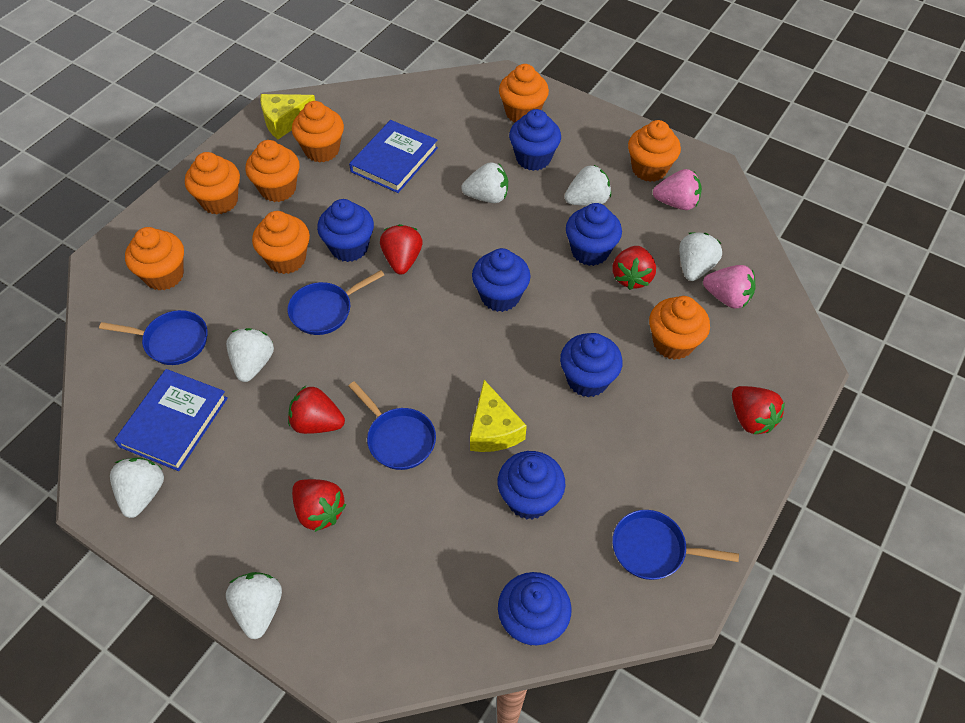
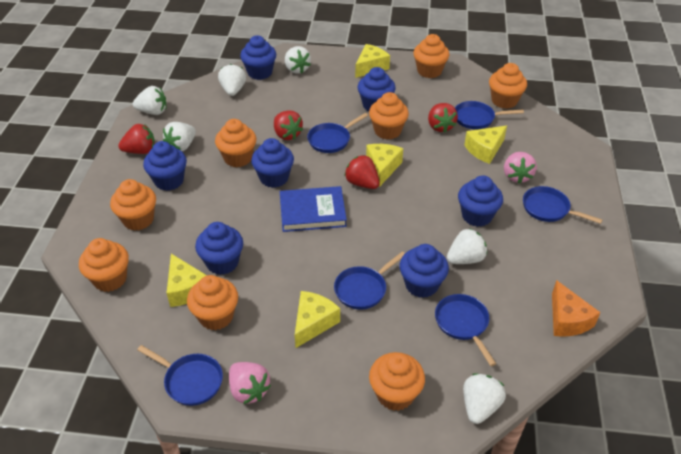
blue book: [114,369,228,471] [349,120,438,193] = 2 -> [280,186,347,232] = 1
blue pan: [99,310,208,365] [287,270,384,335] [349,381,436,470] [612,510,739,580] = 4 -> [137,345,223,406] [307,113,368,153] [334,251,405,310] [435,294,496,366] [455,101,524,129] [523,186,603,224] = 6
orange cheese: none = 0 -> [552,280,601,337] = 1
red strawberry: [288,386,345,434] [292,479,346,532] [380,224,423,274] [612,246,656,290] [732,386,785,435] = 5 -> [118,124,155,154] [274,110,303,140] [344,155,380,189] [428,103,458,133] = 4
yellow cheese: [260,94,315,139] [470,380,527,452] = 2 -> [167,254,207,307] [295,291,340,348] [355,44,390,78] [366,144,403,187] [464,126,507,164] = 5

